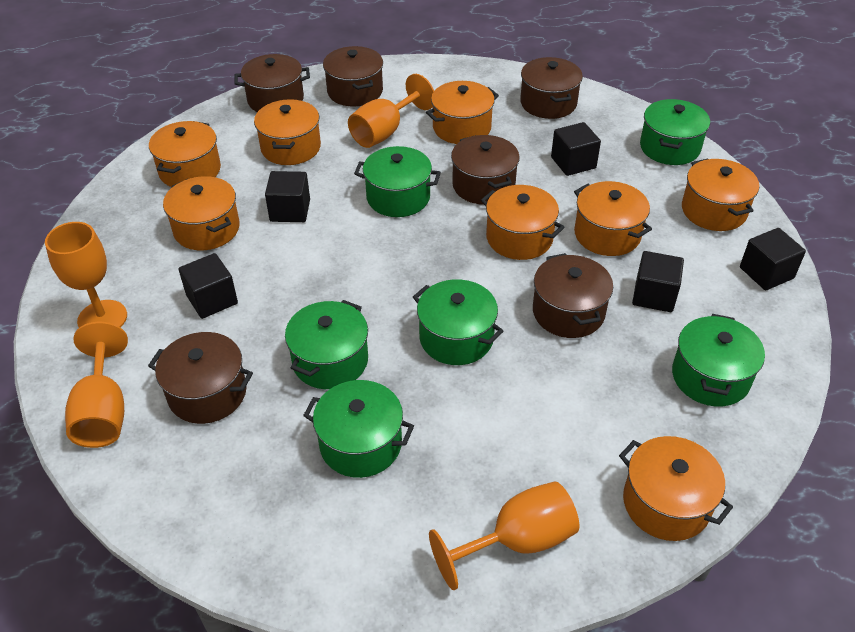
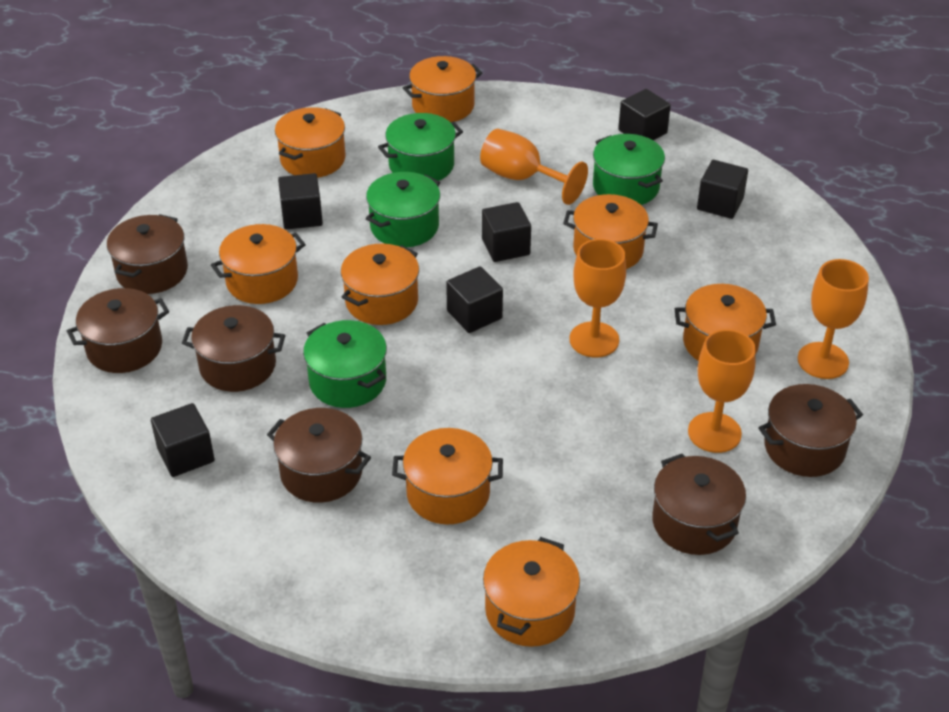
black cube: [179,253,238,319] [265,171,310,222] [551,122,601,176] [632,251,684,312] [740,228,806,291] = 5 -> [151,403,215,477] [278,173,323,230] [446,266,503,333] [482,202,531,262] [618,89,671,140] [697,160,748,219] = 6
green pot: [285,300,368,389] [303,380,414,478] [354,146,441,217] [413,279,503,365] [640,99,710,165] [672,314,765,407] = 6 -> [303,320,387,408] [366,172,440,247] [378,113,463,181] [593,134,665,205] = 4

